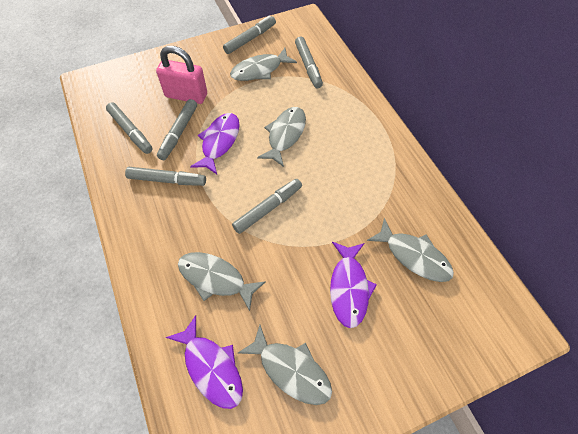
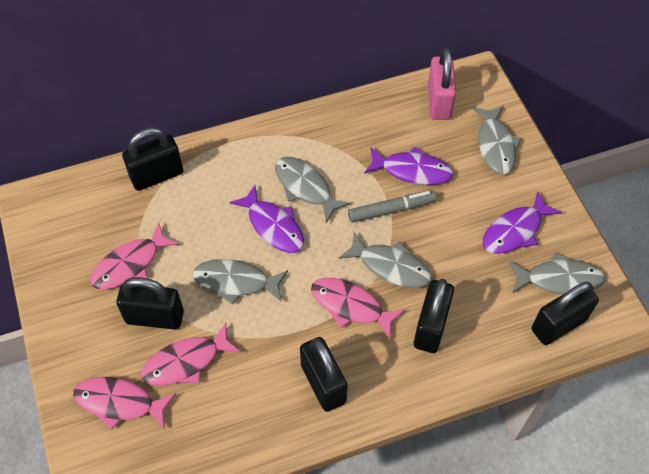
black padlock: none = 0 -> [116,277,184,330] [122,128,183,191] [300,337,348,412] [414,279,454,353] [532,282,599,345] = 5
grey marker: [106,102,153,154] [125,167,206,186] [157,99,197,160] [223,16,276,54] [232,179,302,234] [295,37,323,88] = 6 -> [348,191,436,223] = 1
pink fish: none = 0 -> [73,377,176,430] [90,222,179,290] [141,323,241,385] [311,278,405,340] = 4

